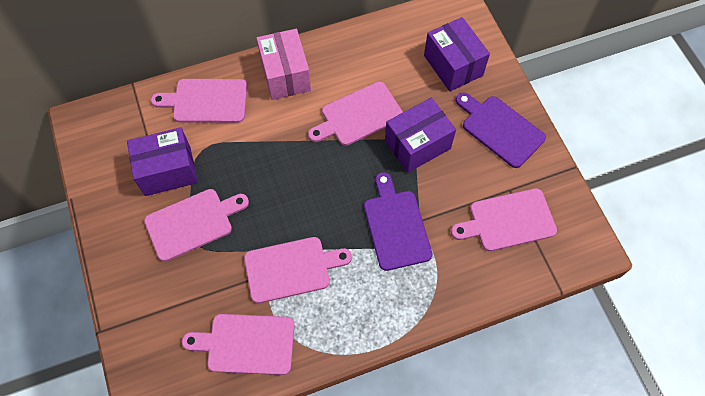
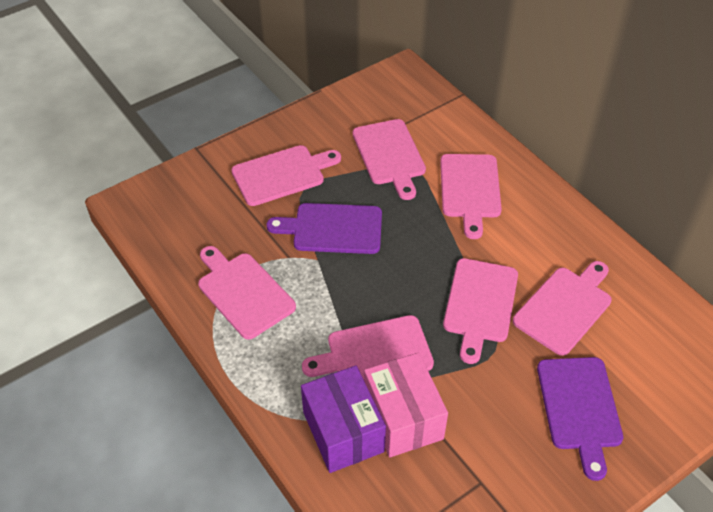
pink cutting board: [144,189,249,262] [151,79,247,123] [182,314,295,375] [244,237,352,303] [308,82,403,146] [451,188,557,251] = 6 -> [198,246,296,339] [231,145,341,206] [302,315,434,380] [353,119,426,200] [440,154,502,239] [443,258,518,364] [513,261,612,356] = 7
purple box: [127,127,198,196] [385,98,456,173] [424,17,490,92] = 3 -> [301,365,386,473] = 1

